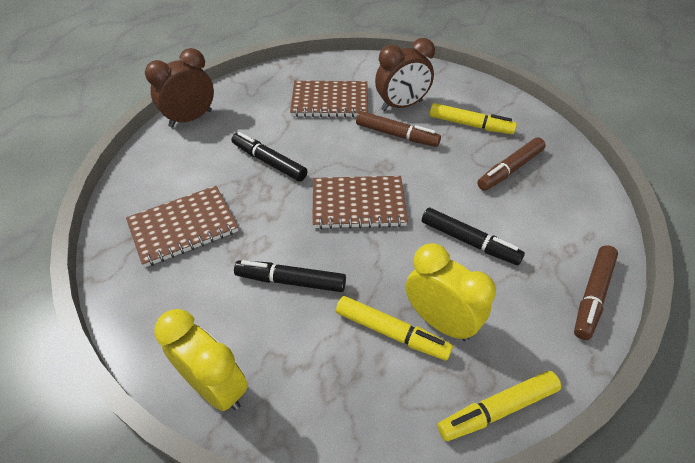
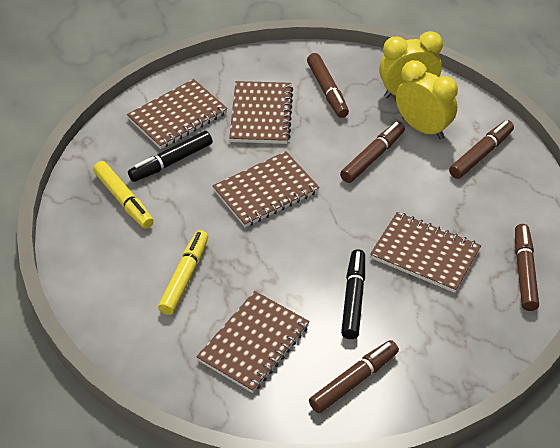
black marker: [232,132,307,181] [234,260,346,292] [422,208,525,265] = 3 -> [128,131,213,182] [341,249,365,339] = 2
brown clock: [145,48,214,127] [375,38,435,111] = 2 -> none = 0
brown marker: [356,111,441,147] [477,137,546,191] [574,245,618,340] = 3 -> [307,53,349,118] [309,340,399,413] [340,122,405,183] [449,120,514,179] [515,224,539,311] = 5
brown notebook: [126,186,238,267] [290,81,368,117] [312,176,408,229] = 3 -> [127,79,228,149] [196,291,310,393] [213,151,320,227] [229,81,293,144] [370,212,481,293] = 5
yellow marker: [336,296,453,361] [430,103,517,134] [438,371,561,441] = 3 -> [93,161,154,229] [158,230,208,315] = 2

